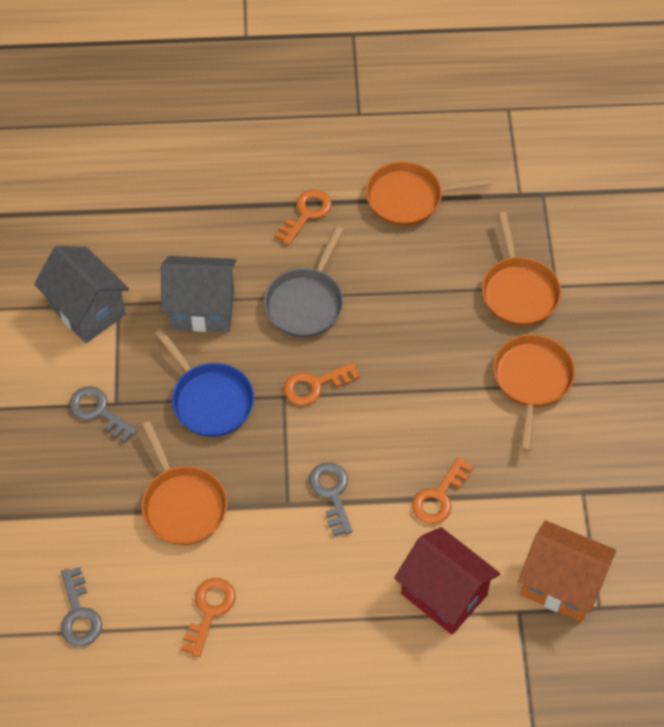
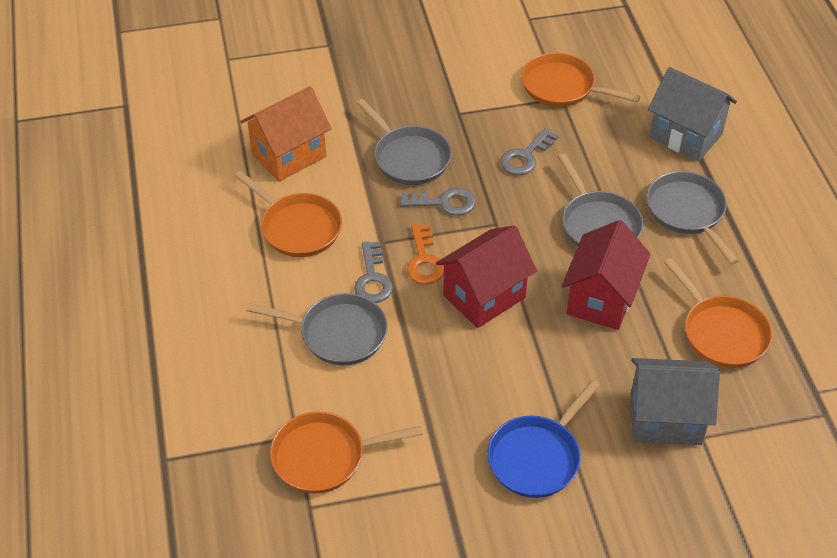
grey pan: [264,227,343,337] = 1 -> [247,293,388,365] [356,99,452,185] [558,154,643,247] [646,171,739,265] = 4
orange key: [181,578,236,657] [275,190,332,245] [284,362,360,405] [412,457,474,524] = 4 -> [407,224,444,284] = 1
red house: [394,527,500,635] = 1 -> [436,225,537,328] [562,220,650,330] = 2

